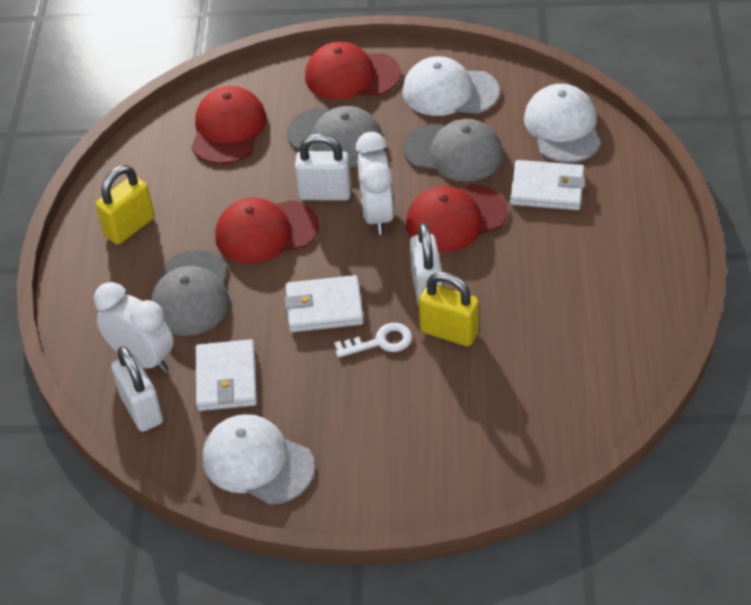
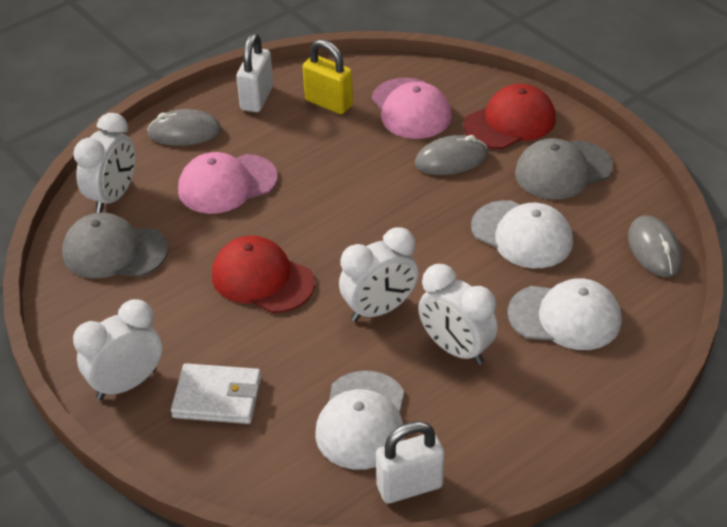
grey cap: [150,250,230,336] [287,106,383,167] [403,119,503,182] = 3 -> [62,213,169,278] [515,138,613,200] = 2
grey mouse: none = 0 -> [147,109,221,146] [415,135,488,175] [628,215,682,277] = 3
pink cap: none = 0 -> [178,152,278,214] [372,78,452,139] = 2
red cap: [191,86,267,164] [215,197,319,264] [305,41,401,100] [406,184,507,252] = 4 -> [212,235,315,313] [464,84,556,149] = 2
white clock: [94,282,174,372] [355,132,394,235] = 2 -> [73,113,136,213] [73,299,162,400] [339,227,418,322] [418,264,498,365] = 4
white key: [334,323,412,358] = 1 -> none = 0
white padlock: [111,346,163,432] [295,134,351,201] [410,223,443,305] = 3 -> [236,33,273,112] [376,421,444,504] = 2
white wallet: [195,339,257,411] [284,275,364,332] [510,160,585,210] = 3 -> [171,363,261,424] = 1
yellow padlock: [96,165,154,245] [419,272,479,346] = 2 -> [303,39,353,114] = 1

